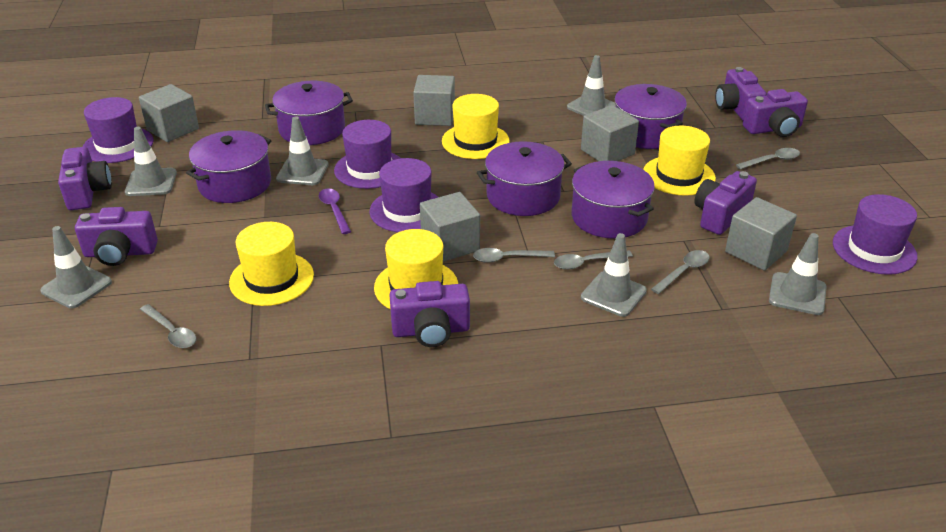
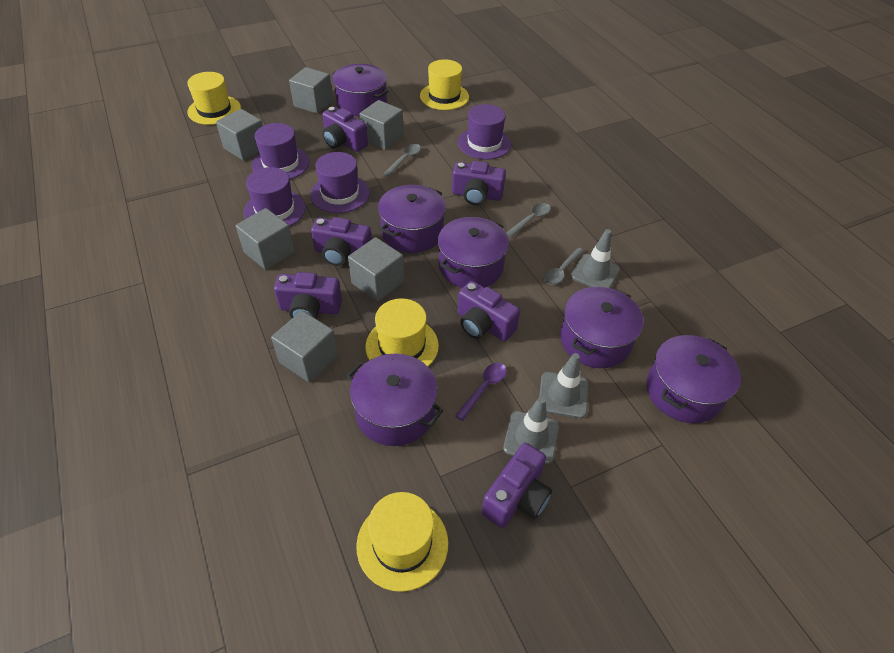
grey cube: [139,84,199,142] [413,75,455,126] [420,192,480,262] [581,105,639,161] [725,197,797,271] = 5 -> [216,109,263,161] [236,208,295,270] [271,311,338,383] [289,67,333,114] [348,237,404,302] [359,100,403,150] = 6
grey spoon: [140,304,196,348] [473,248,555,263] [554,250,633,270] [651,250,709,294] [736,148,800,169] = 5 -> [383,144,421,176] [506,203,551,237] [544,248,584,285] = 3
grey traffic cone: [40,226,112,309] [125,127,177,196] [276,116,329,185] [567,55,616,116] [581,233,647,317] [769,233,827,315] = 6 -> [503,397,559,464] [539,353,588,418] [571,229,620,288] = 3
purple pot: [186,130,272,203] [265,81,353,145] [477,141,572,216] [572,161,655,239] [614,84,687,149] = 5 -> [332,64,389,116] [347,354,444,446] [378,185,446,253] [438,217,509,288] [560,287,644,368] [646,335,741,423] = 6

